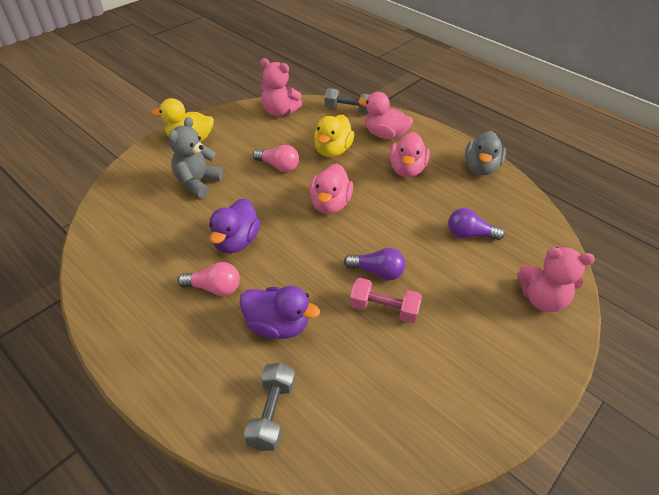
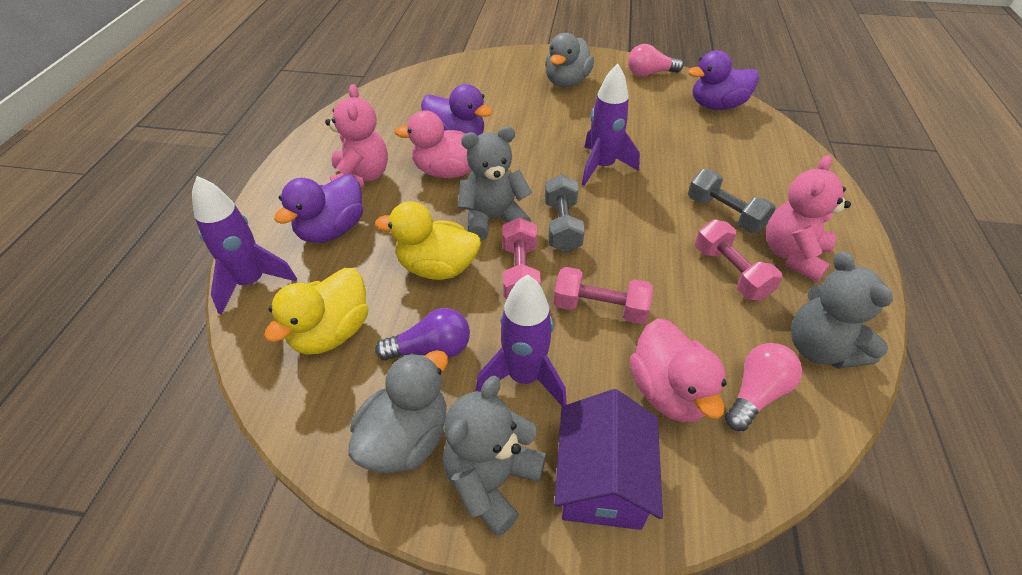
grey duck: [465,131,506,175] = 1 -> [348,350,448,473] [545,33,594,87] = 2
grey teddy bear: [169,117,223,198] = 1 -> [443,376,546,536] [458,126,532,241] [791,251,893,369] = 3
pink duck: [309,164,353,214] [358,92,413,140] [389,132,430,177] = 3 -> [395,110,471,178] [630,318,727,422] = 2
pink dumbbell: [350,278,422,323] = 1 -> [502,217,541,299] [554,267,653,324] [695,219,782,301] = 3
purple duck: [209,198,260,253] [239,286,320,339] = 2 -> [274,174,363,243] [421,84,493,136] [688,50,759,110] = 3
purple house: none = 0 -> [554,389,663,530] = 1
purple light bulb: [344,248,406,280] [448,208,505,240] = 2 -> [375,308,470,360] = 1
purple rocket: none = 0 -> [192,176,297,315] [475,275,567,406] [582,64,640,186] = 3

